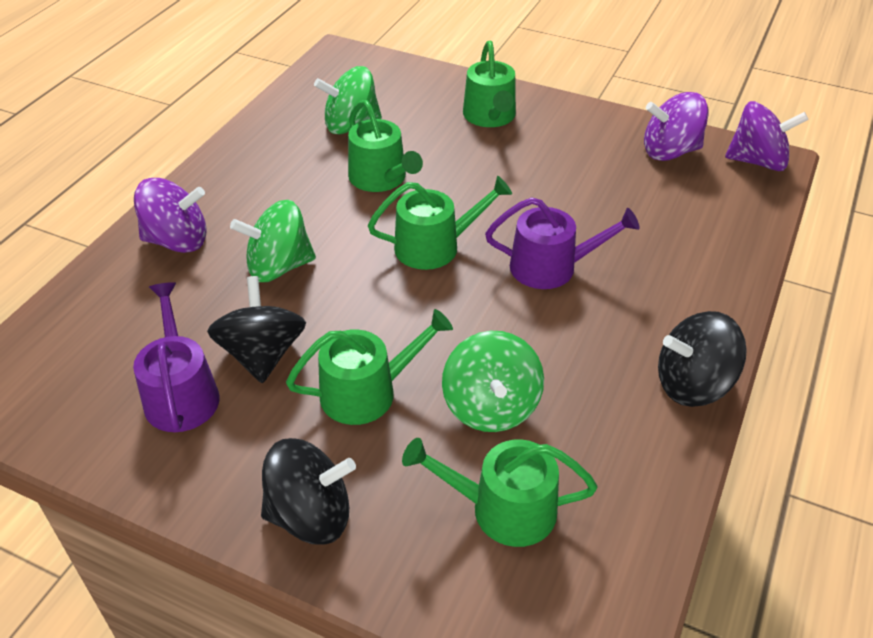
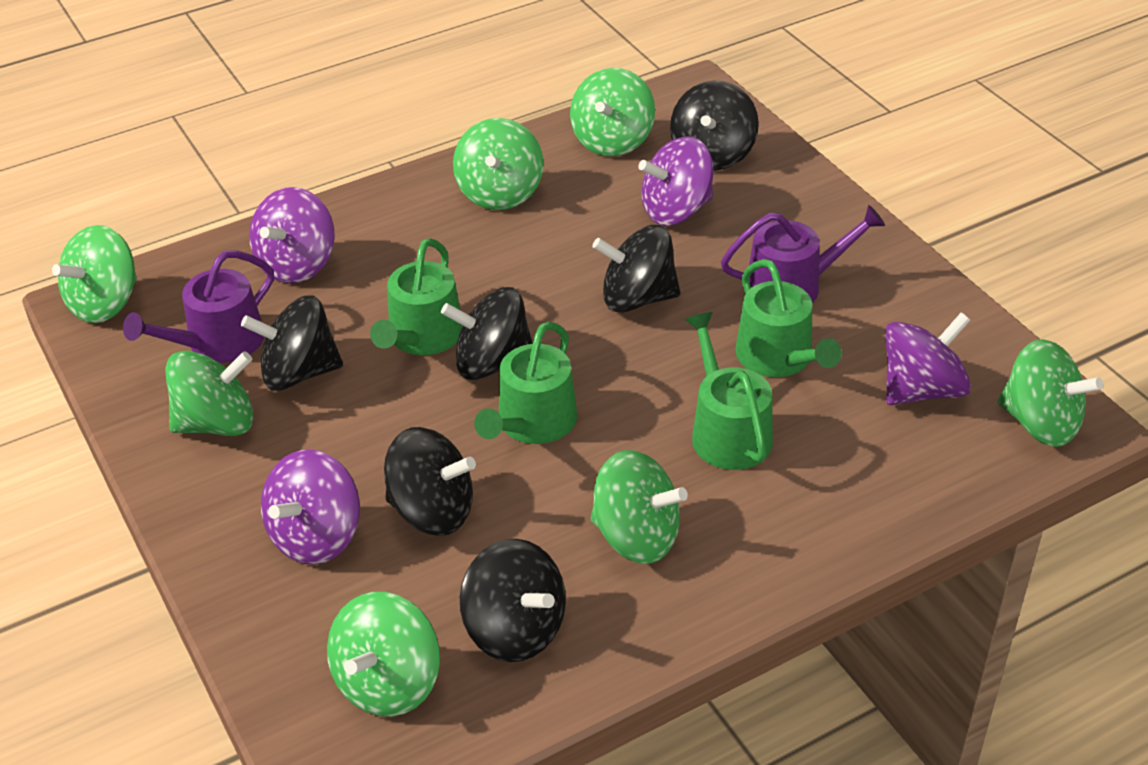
black spinning top: [207,276,306,383] [261,438,356,545] [658,311,747,407] = 3 -> [241,296,343,391] [384,427,476,536] [441,287,533,380] [460,539,566,662] [593,225,681,313] [670,81,759,171] = 6
green spinning top: [230,200,316,282] [314,66,382,134] [442,331,544,432] = 3 -> [52,225,137,323] [165,351,254,436] [327,592,440,717] [453,118,543,210] [570,68,655,157] [591,450,688,564] [998,339,1103,447] = 7
green watering can: [286,309,453,425] [348,100,423,192] [368,176,512,270] [402,438,597,547] [463,41,516,127] = 5 -> [370,238,463,355] [474,321,577,444] [685,312,773,470] [735,259,842,377] = 4
purple spinning top: [134,178,207,253] [644,92,709,161] [725,101,809,171] = 3 -> [249,187,335,283] [261,449,360,565] [638,136,713,226] [885,312,971,405] = 4

